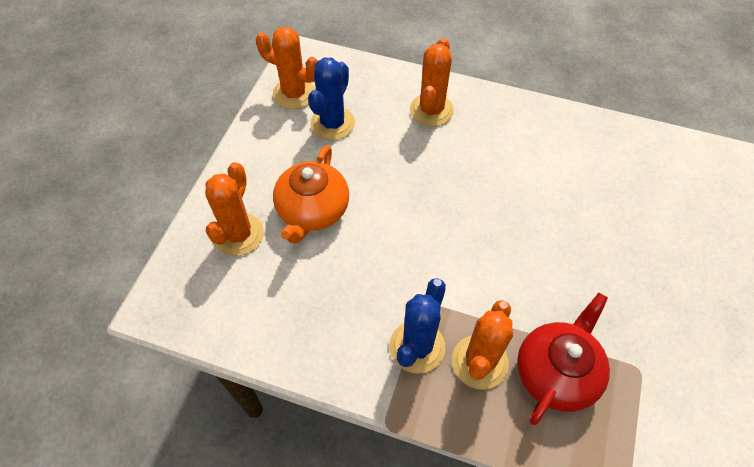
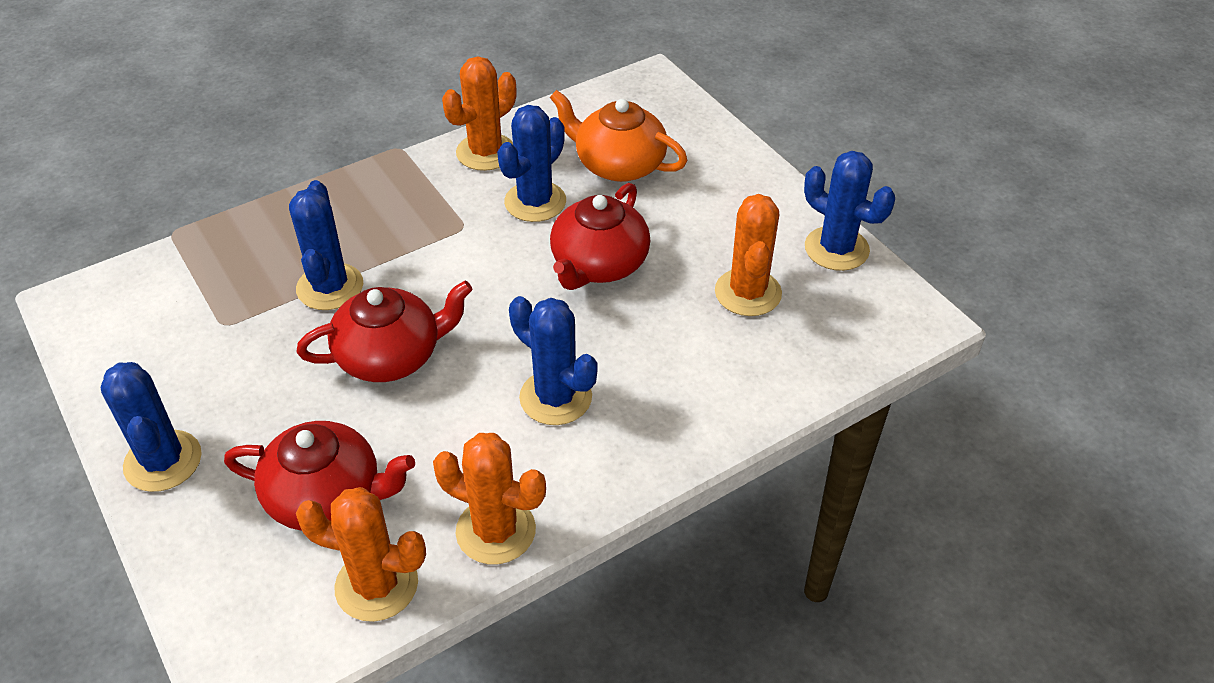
blue cactus: [308,57,355,140] [389,278,446,374] = 2 -> [100,362,202,492] [289,180,363,310] [497,105,566,222] [509,296,598,425] [804,151,895,271] = 5
red teapot: [517,292,610,425] = 1 -> [224,421,415,531] [297,281,473,382] [550,183,650,290] = 3

